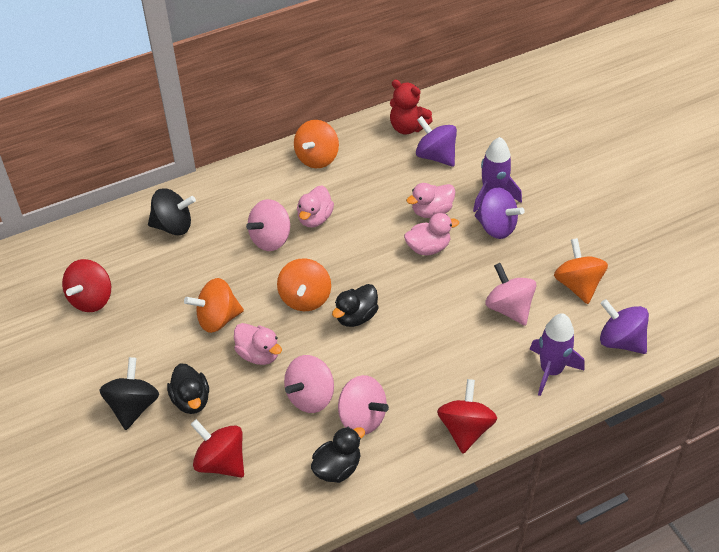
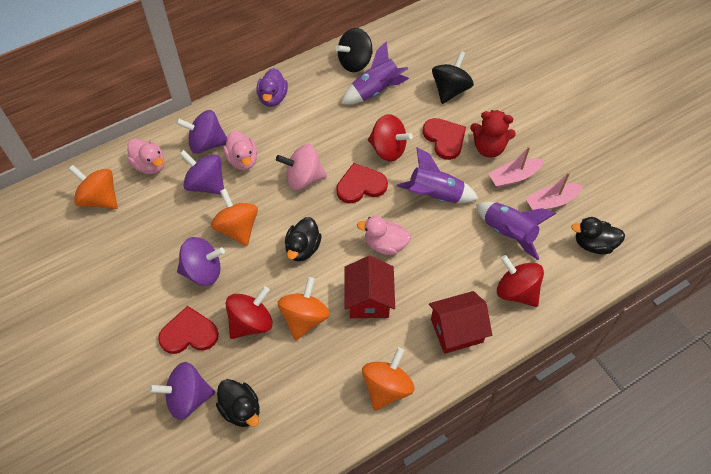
pink boat: none = 0 -> [488,146,545,188] [525,172,583,210] = 2
pink duck: [234,323,282,365] [297,185,334,228] [404,213,459,255] [406,183,455,218] = 4 -> [127,138,164,174] [223,130,257,170] [357,216,411,255] = 3
pink spinning top: [246,199,290,251] [284,355,334,413] [338,375,389,435] [485,263,536,326] = 4 -> [276,144,327,190] = 1
purple duck: none = 0 -> [256,68,288,107] = 1
purple rocket: [473,137,522,212] [530,314,585,396] = 2 -> [341,41,409,104] [397,147,478,203] [476,202,556,260] = 3
purple spinning top: [416,116,457,167] [475,187,524,239] [600,299,649,354] = 3 -> [149,362,215,420] [176,110,227,154] [177,237,225,286] [180,150,224,195] = 4
red heart: none = 0 -> [158,306,219,354] [336,163,388,203] [423,118,466,160] = 3
red house: none = 0 -> [344,256,395,318] [429,291,492,354] = 2

